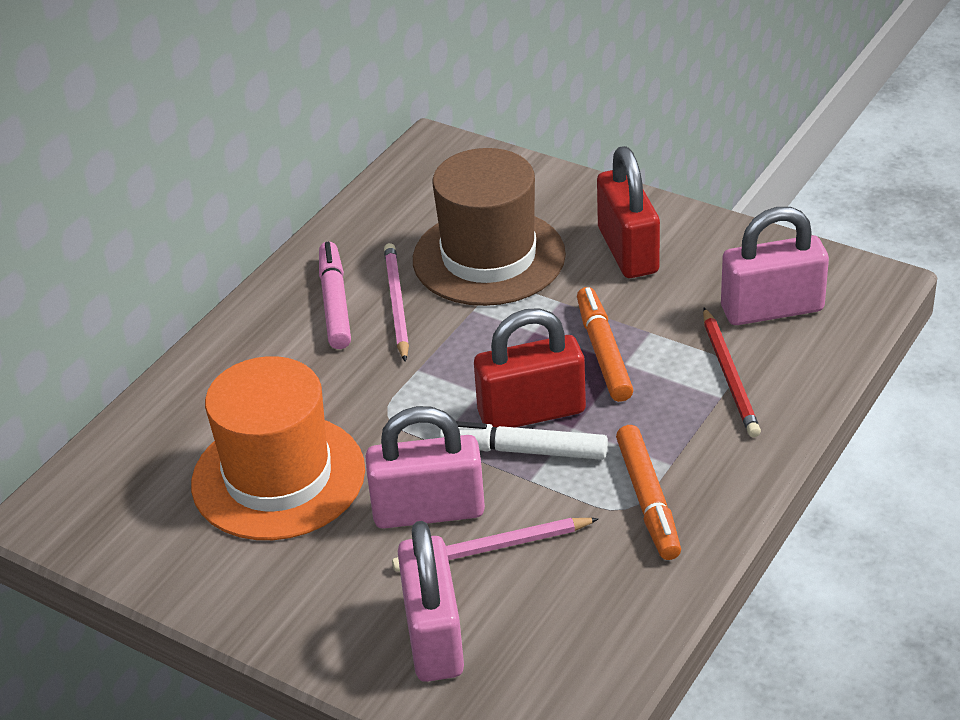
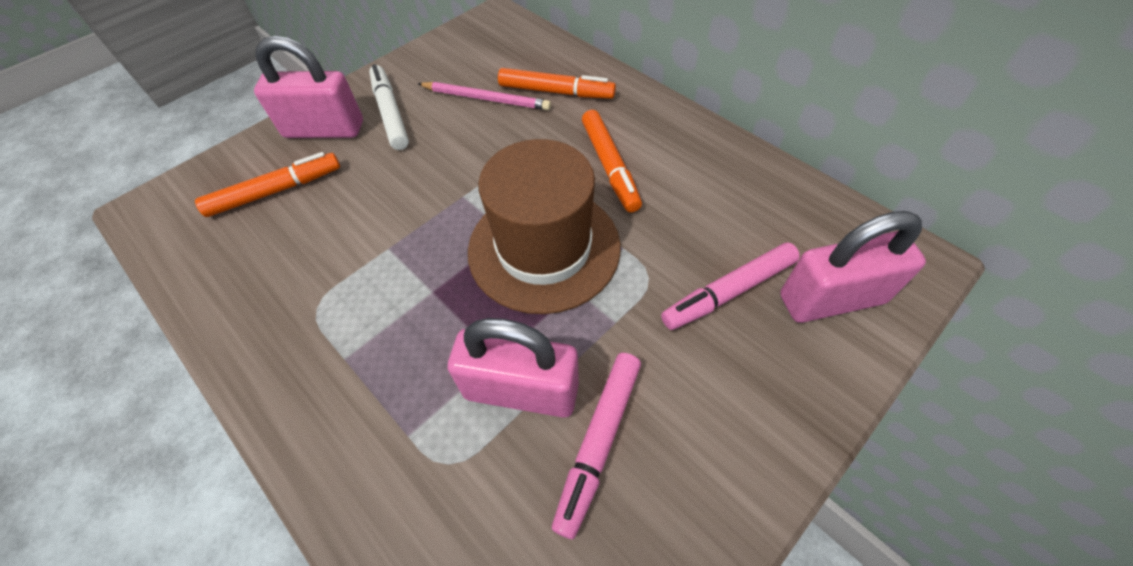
orange hat: [191,356,365,540] = 1 -> none = 0
orange marker: [577,287,633,402] [616,425,681,560] = 2 -> [195,152,340,217] [498,68,616,99] [582,110,642,212] = 3
pink marker: [319,242,351,349] = 1 -> [552,353,641,539] [661,242,800,330] = 2
pink pencil: [384,243,409,362] [392,518,599,572] = 2 -> [418,82,551,110] = 1
red padlock: [474,308,586,427] [597,146,660,278] = 2 -> none = 0
red pencil: [703,308,761,437] = 1 -> none = 0

